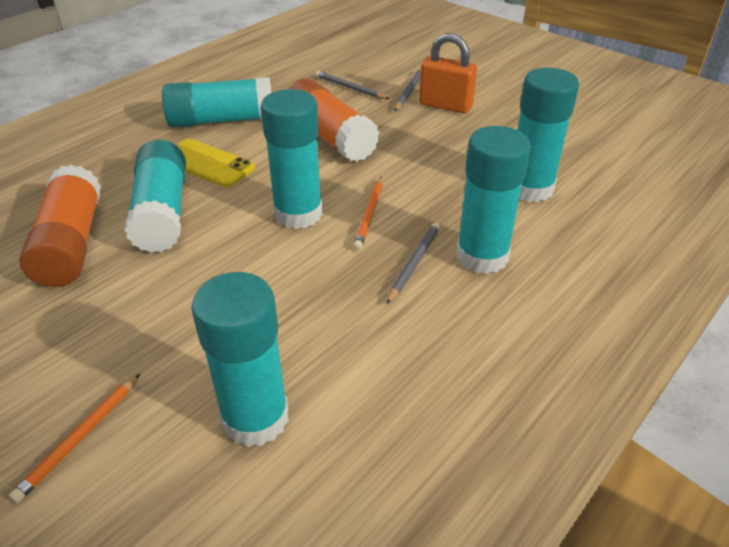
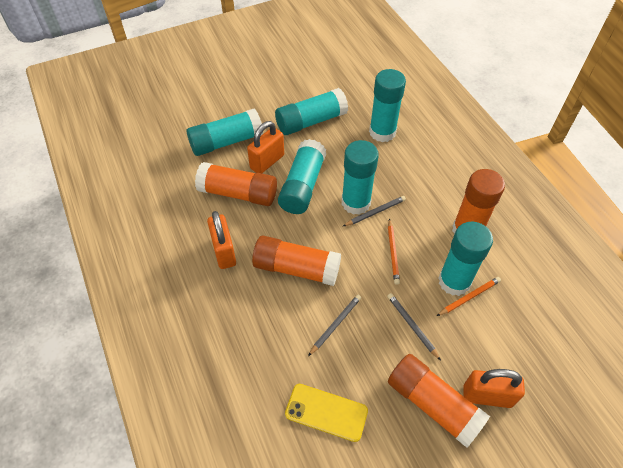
orange glue stick: [19,165,101,287] [289,78,380,162] = 2 -> [195,162,277,206] [252,236,341,286] [388,354,490,448] [452,169,505,234] = 4
orange padlock: [419,33,477,114] = 1 -> [207,211,236,269] [247,121,284,173] [463,369,525,408] = 3

